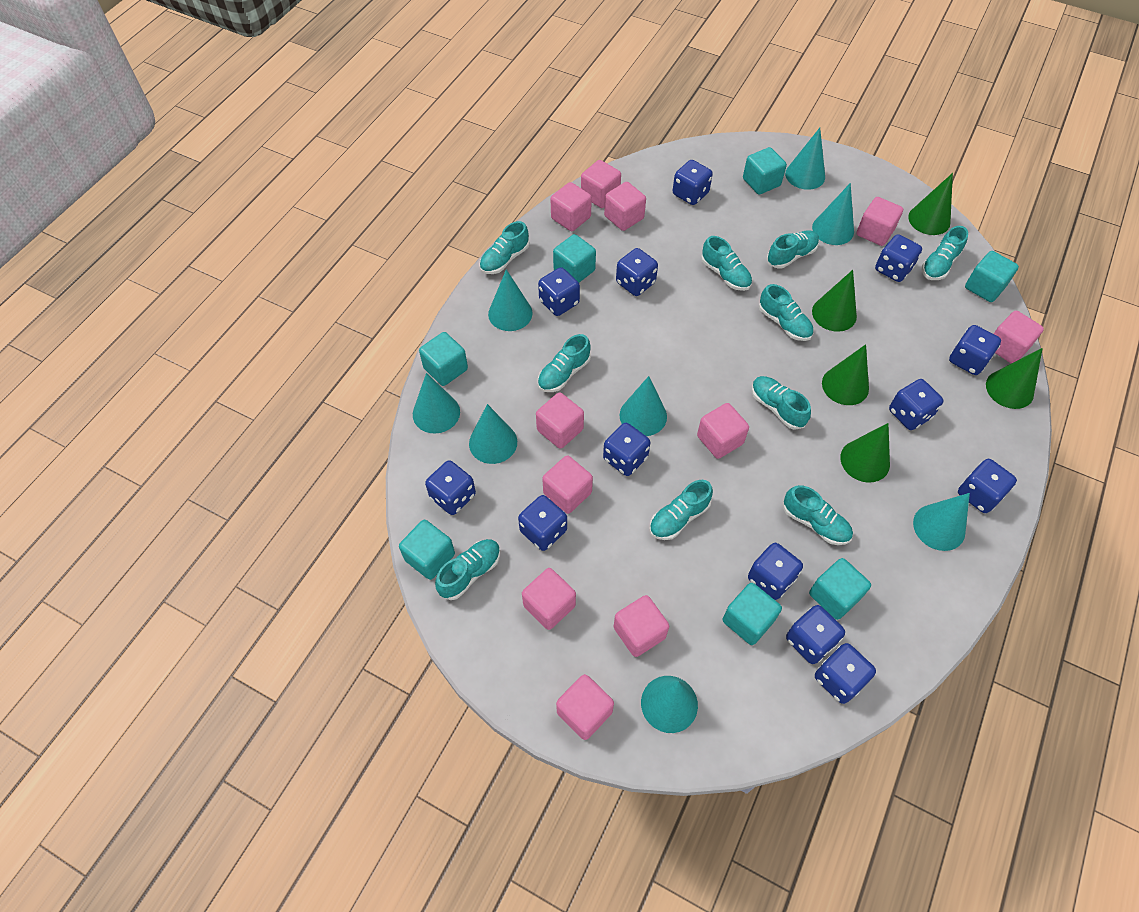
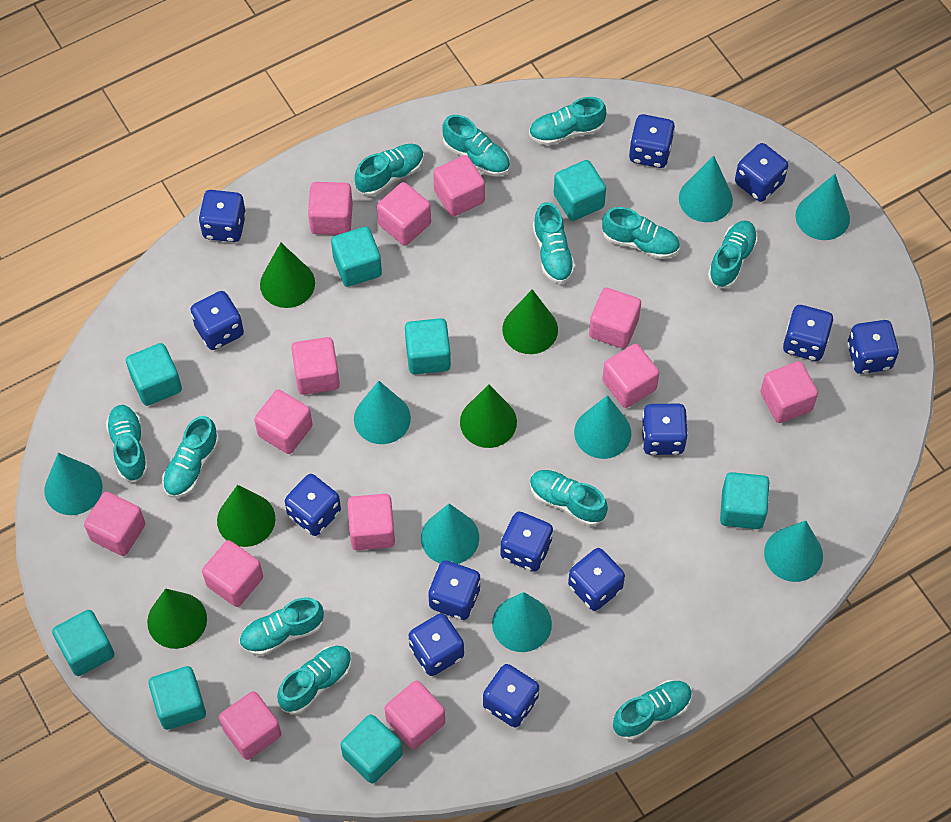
pink cube: [522,568,576,630] [536,392,584,449] [542,455,593,514] [551,182,592,231] [556,674,614,740] [581,160,621,208] [604,182,646,231] [614,595,669,657] [697,403,749,459] [857,197,903,246] [994,311,1044,364] = 11 -> [84,492,145,556] [202,540,263,607] [219,691,281,760] [254,389,313,454] [291,337,340,395] [308,182,353,235] [347,494,395,550] [377,182,431,245] [385,680,445,749] [433,155,485,217] [589,288,641,349] [602,344,660,408] [760,361,818,423] = 13
turquoise cube: [399,520,455,580] [419,332,468,386] [553,234,596,283] [722,583,782,645] [743,147,787,195] [809,558,871,620] [965,251,1019,302] = 7 -> [52,610,114,676] [126,343,182,406] [149,666,206,730] [331,227,382,287] [340,714,402,784] [405,318,451,374] [554,160,606,221] [720,472,769,529] = 8
turquoise shoe: [435,539,500,600] [479,221,529,274] [538,334,591,392] [649,480,713,540] [701,236,752,291] [751,376,811,430] [759,284,813,341] [767,230,819,269] [783,485,853,545] [922,226,968,280] = 10 -> [106,405,148,482] [162,416,219,498] [239,597,324,656] [277,646,352,714] [355,144,424,196] [442,115,510,176] [529,97,606,146] [530,470,608,526] [533,202,575,284] [602,207,680,259] [613,680,692,740] [708,221,758,288] = 12

